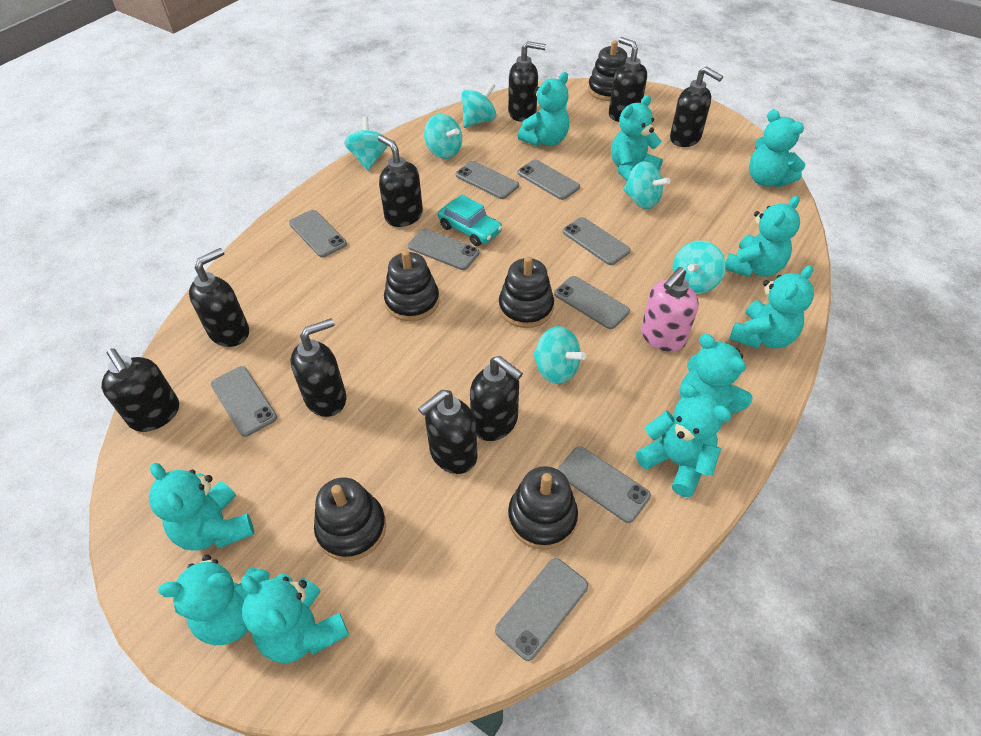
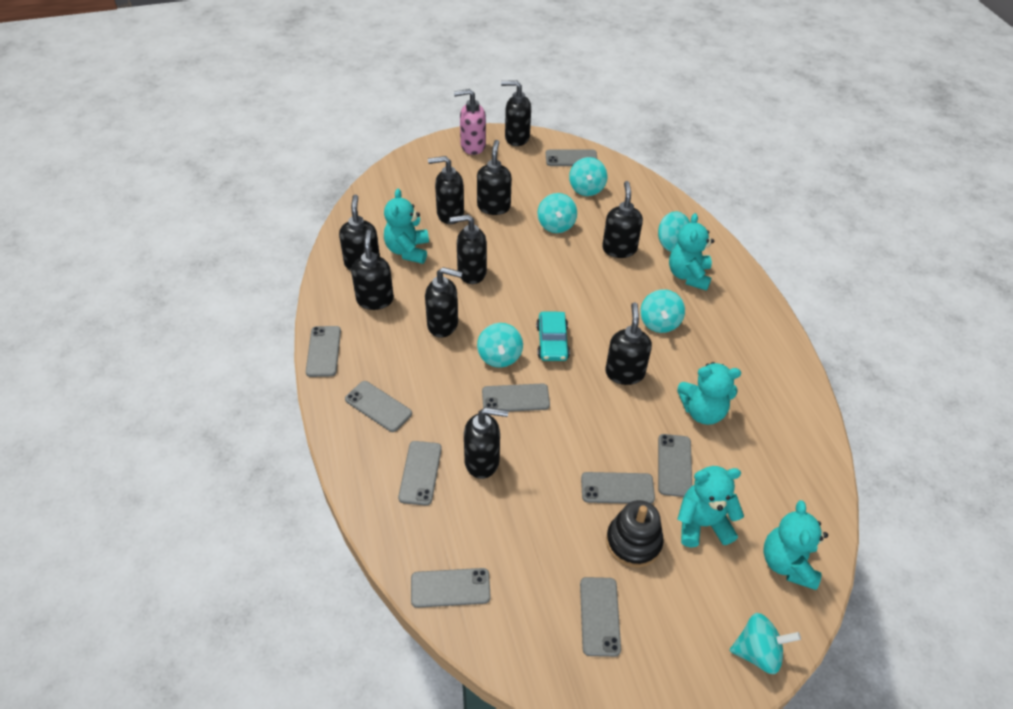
black soap dispenser: [101,348,179,432] [189,248,249,347] [290,318,346,417] [378,135,423,227] [418,390,477,474] [470,356,523,441] [508,41,546,122] [609,37,647,122] [670,66,723,147] = 9 -> [339,195,380,271] [351,230,394,310] [425,267,463,338] [428,156,464,224] [449,215,487,284] [464,407,508,479] [477,140,512,215] [501,80,531,146] [602,181,643,258] [605,302,652,385] = 10
black stacking toy: [314,477,386,561] [384,250,439,321] [499,256,554,328] [508,466,578,550] [588,40,627,101] = 5 -> [606,500,664,568] = 1
turquoise teddy bear: [149,463,254,551] [158,555,270,645] [241,573,349,663] [518,72,569,146] [611,95,663,181] [636,383,731,497] [680,334,753,415] [725,196,800,277] [729,265,814,349] [749,109,805,187] = 10 -> [384,189,429,264] [669,213,714,291] [677,362,741,425] [678,466,744,547] [763,500,828,590] = 5

